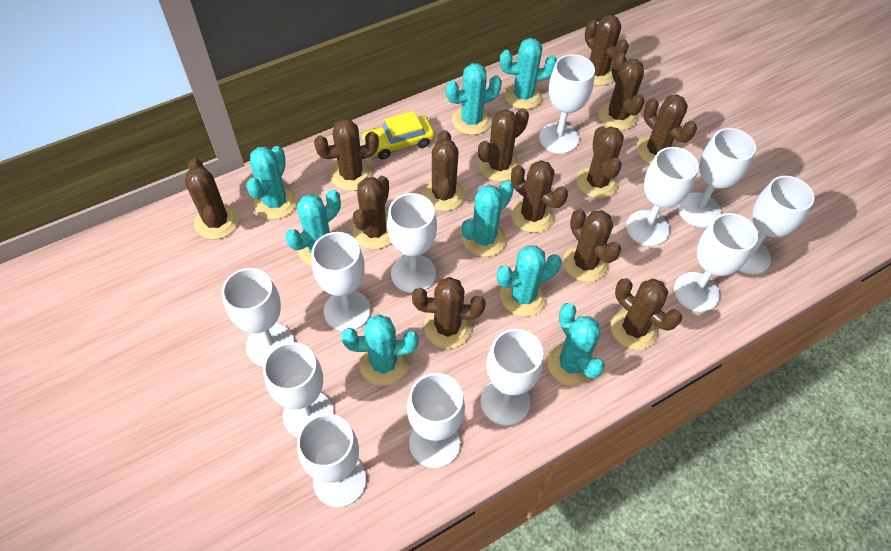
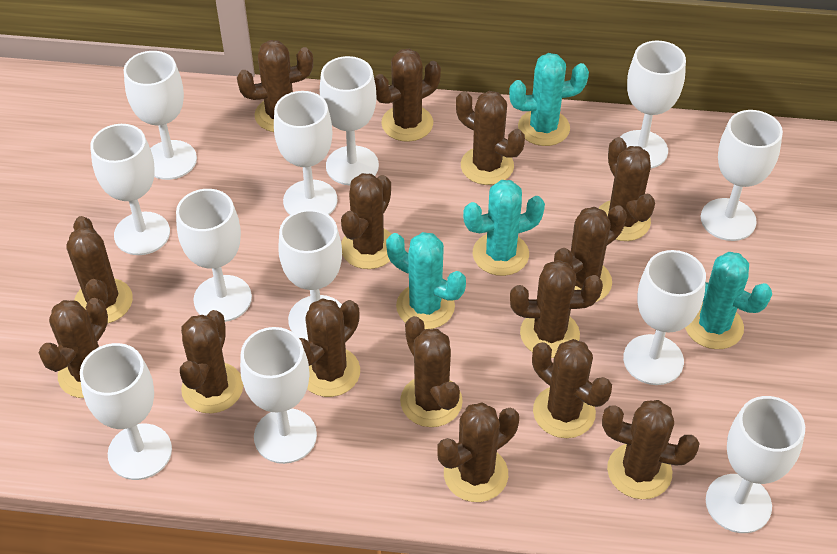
brown cactus: [185,158,239,239] [314,119,379,191] [353,176,391,249] [412,277,486,349] [423,130,465,211] [478,108,529,182] [511,160,568,233] [563,209,621,282] [577,126,624,199] [585,15,629,86] [599,53,645,130] [611,278,682,350] [637,95,697,164] = 13 -> [39,298,108,398] [66,216,133,323] [180,310,243,414] [237,40,313,132] [299,298,360,397] [341,173,391,269] [374,49,441,142] [400,316,463,427] [437,402,519,502] [456,91,525,185] [510,260,603,358] [532,339,612,438] [554,205,627,302] [598,137,655,241] [602,400,700,499] = 15
turquoise cactus: [246,146,297,219] [285,190,341,266] [341,314,419,386] [446,63,502,135] [462,181,514,257] [497,245,562,316] [500,38,557,109] [547,303,605,386] = 8 -> [386,232,466,329] [463,180,545,276] [509,53,589,146] [685,252,772,349] = 4
yellow car: [362,111,435,159] = 1 -> none = 0

